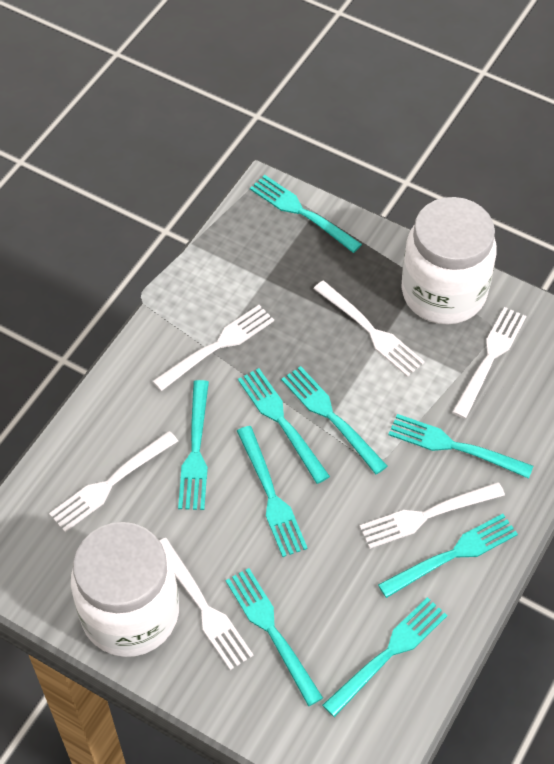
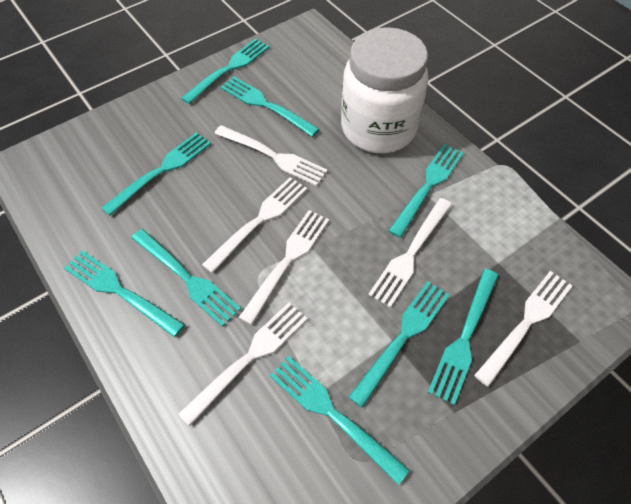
white jar: [71,522,179,657] [401,197,497,324] = 2 -> [341,27,428,153] = 1

